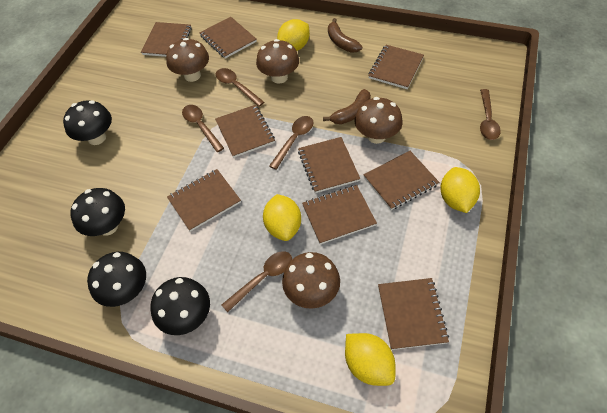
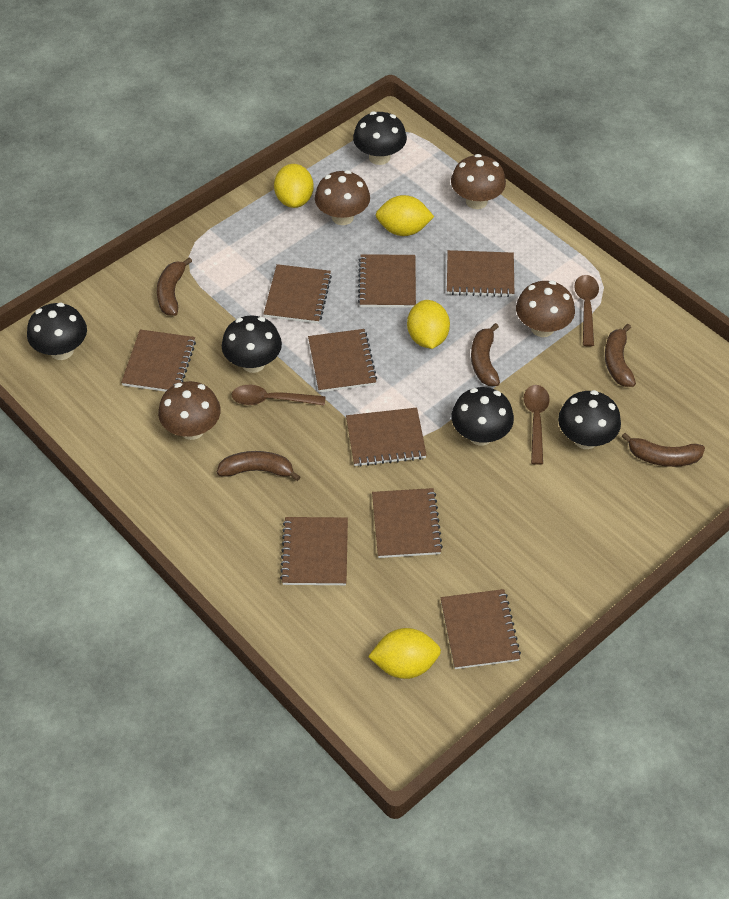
black mushroom: [63,100,112,145] [70,188,125,236] [87,252,146,307] [151,277,210,335] = 4 -> [27,303,87,360] [222,315,282,373] [353,111,407,165] [452,387,514,446] [558,390,621,449] = 5
brown banana: [323,89,371,124] [328,18,362,53] = 2 -> [157,257,192,316] [217,451,300,481] [471,323,500,386] [605,324,636,387] [622,433,705,467] = 5
brown spoon: [182,105,224,152] [216,68,264,107] [222,251,292,312] [269,116,313,170] [480,89,501,140] = 5 -> [232,385,326,406] [524,385,550,465] [574,275,599,347] = 3

